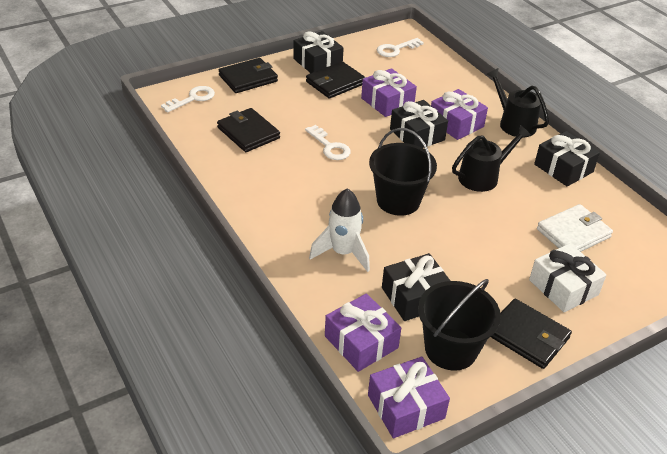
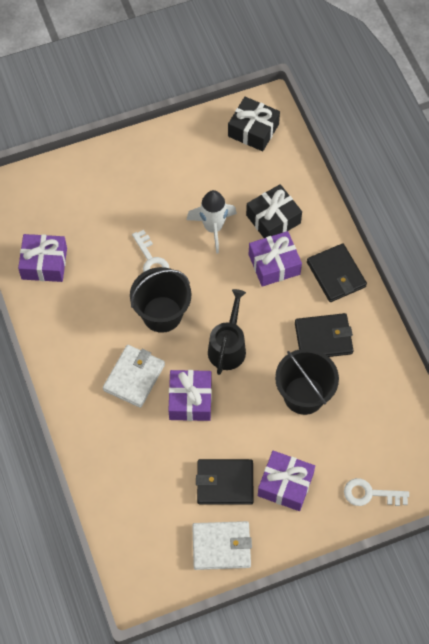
black gift: [293,31,344,73] [382,253,450,321] [390,100,448,148] [534,131,600,187] = 4 -> [228,97,280,151] [246,184,302,238] = 2
black wallet: [217,108,280,152] [219,58,278,93] [306,61,366,99] [491,298,572,369] = 4 -> [196,459,254,505] [295,313,353,357] [307,243,367,302] = 3
black watering can: [452,125,531,192] [486,68,549,137] = 2 -> [208,289,246,375] = 1
white gift: [529,243,607,312] = 1 -> none = 0
white key: [161,86,215,113] [305,125,351,160] [377,38,424,57] = 3 -> [132,230,169,272] [344,478,409,506] = 2
white wallet: [537,204,613,252] = 1 -> [103,345,165,408] [192,521,252,570] = 2

